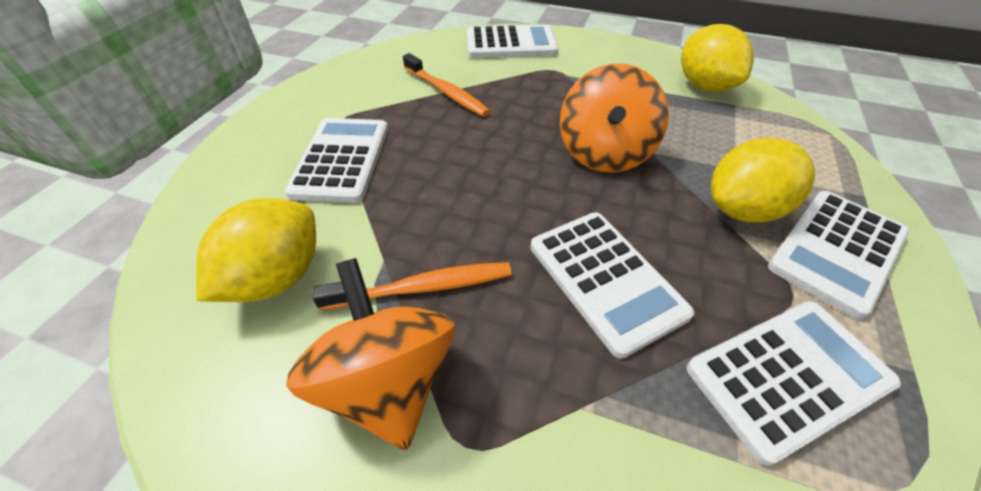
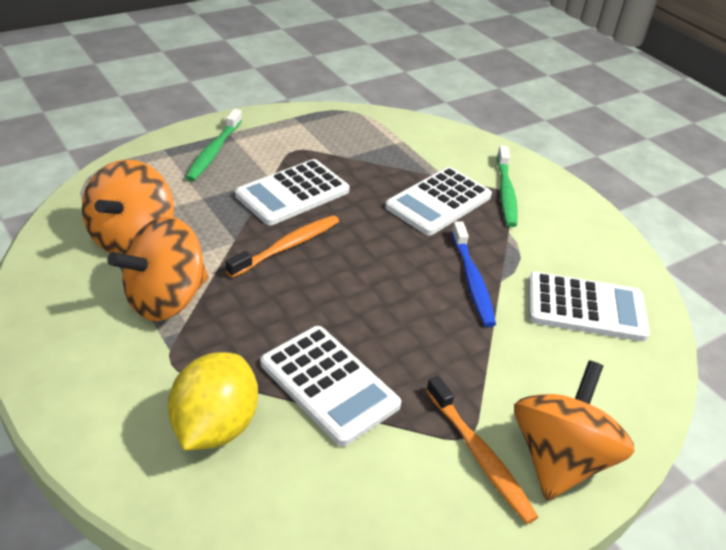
blue toothbrush: none = 0 -> [451,222,496,327] = 1
green toothbrush: none = 0 -> [185,109,242,181] [497,146,518,227] = 2
orange spinning top: [286,258,455,450] [560,64,669,173] = 2 -> [82,160,174,254] [107,217,208,321] [514,361,635,500] = 3
white calculator: [285,118,388,203] [467,25,558,58] [531,212,694,359] [686,301,901,466] [768,191,909,319] = 5 -> [235,159,350,225] [261,326,401,446] [385,167,492,236] [528,272,650,342] = 4
yellow lemon: [196,198,316,302] [681,24,754,92] [711,138,815,223] = 3 -> [168,352,258,450] = 1

